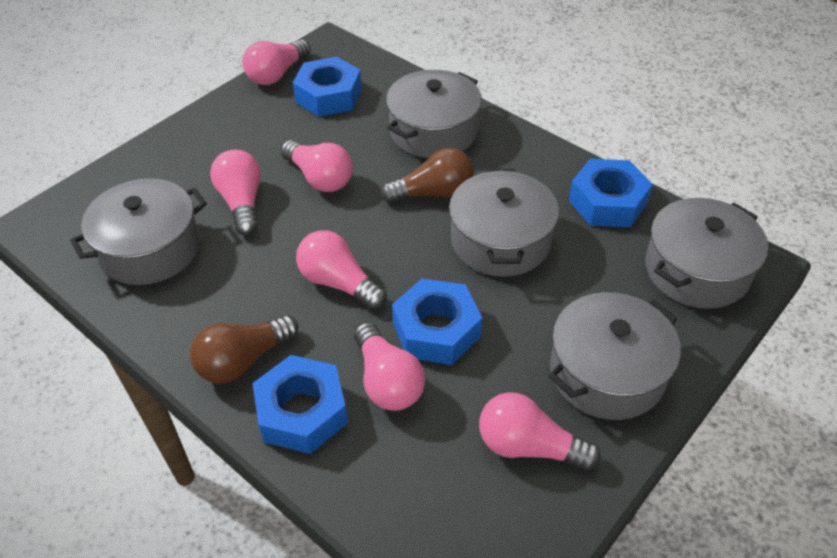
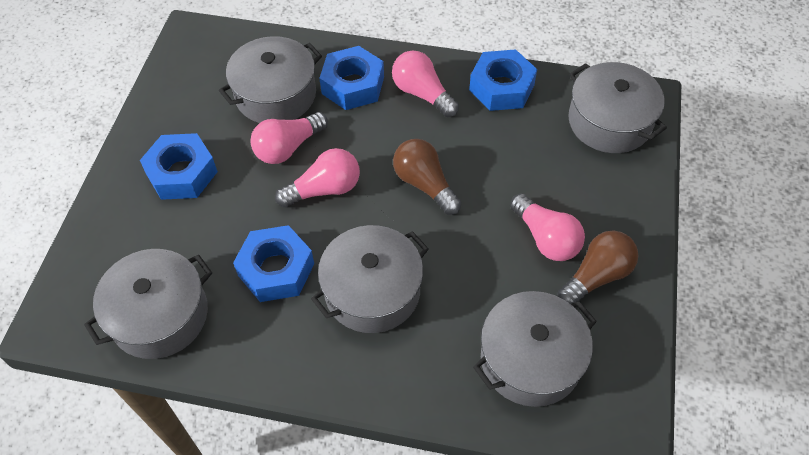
pink light bulb: [210,150,261,236] [242,39,311,85] [280,140,353,192] [296,230,387,310] [354,322,425,411] [479,392,601,471] = 6 -> [250,112,328,164] [275,148,360,208] [392,50,459,118] [510,193,585,261] = 4

